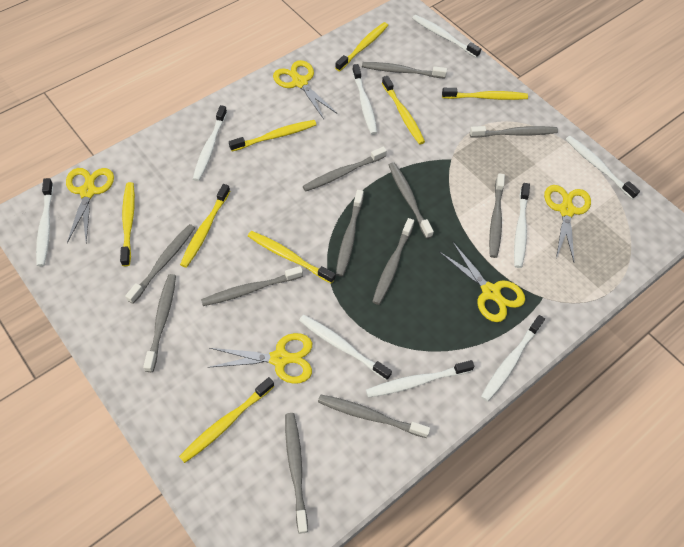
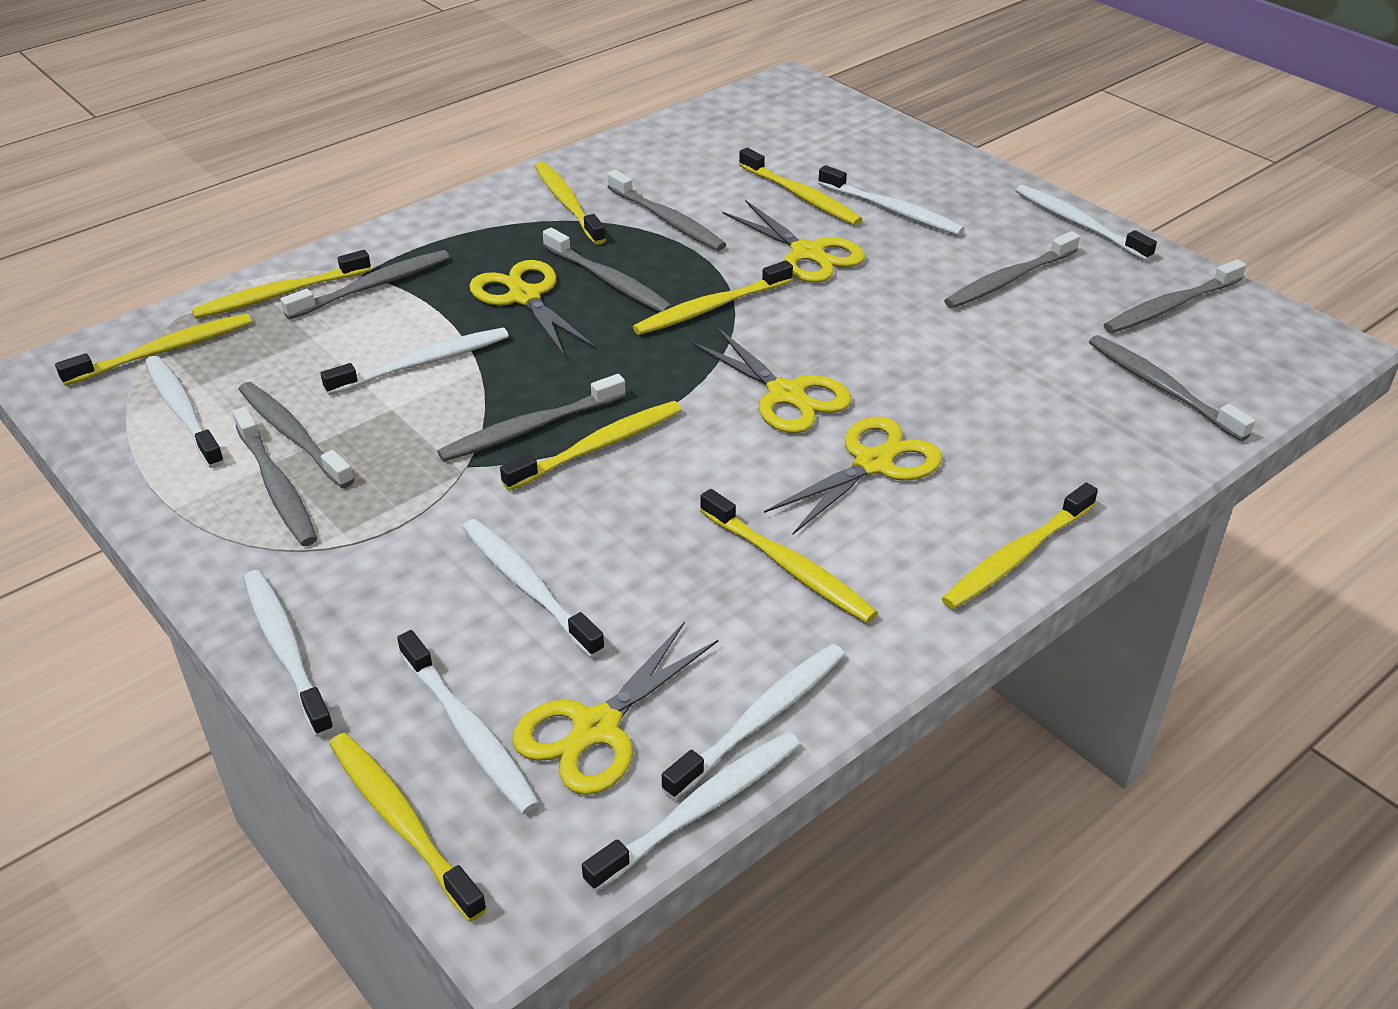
grey toothbrush: [125,224,195,304] [143,274,176,372] [201,266,303,306] [285,413,308,534] [303,147,387,192] [318,394,430,438] [336,190,364,277] [362,62,447,78] [372,218,414,305] [389,162,434,239] [470,126,558,138] [489,173,505,258] = 12 -> [233,407,317,546] [238,382,354,488] [280,250,449,320] [437,374,626,462] [543,228,673,312] [607,170,726,251] [944,231,1080,308] [1089,335,1255,441] [1104,259,1246,333] = 9
yellow toothbrush: [120,182,135,266] [179,377,274,463] [180,184,230,268] [229,120,317,152] [248,231,336,284] [335,22,388,71] [382,76,425,145] [442,88,528,100] = 8 -> [55,313,252,386] [191,250,371,319] [329,733,487,922] [500,401,682,491] [535,162,606,245] [633,260,793,335] [700,489,878,623] [739,148,862,225] [941,483,1098,609] = 9

